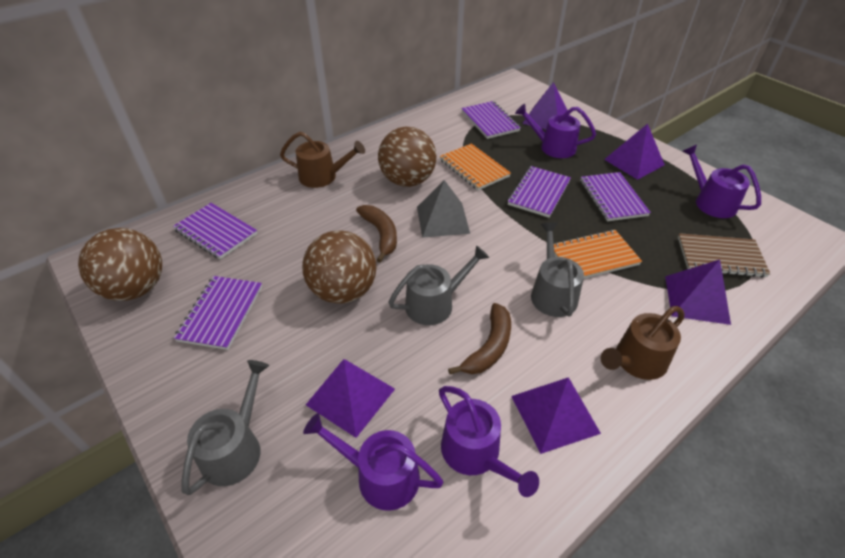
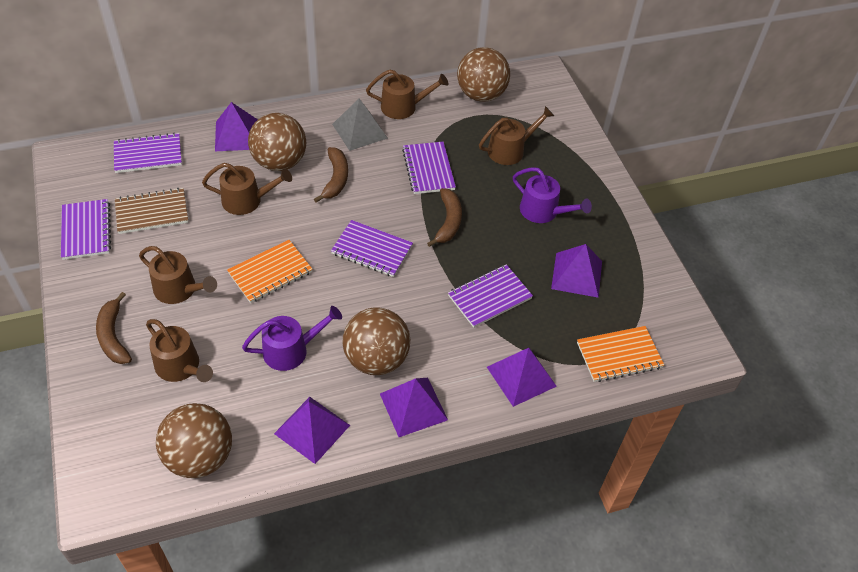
brown ball: [78,228,162,301] [302,230,376,304] [378,127,436,187] = 3 -> [156,403,232,478] [248,113,306,171] [342,307,410,375] [457,47,510,102] = 4
brown banana: [356,205,397,262] [448,303,511,374] = 2 -> [96,292,132,364] [314,147,348,203] [427,188,462,247] = 3
brown watering can: [280,132,365,188] [601,306,685,380] = 2 -> [139,246,217,304] [146,319,213,382] [202,163,292,215] [366,70,448,119] [479,106,554,165] = 5
grey watering can: [182,360,269,495] [388,245,489,325] [531,222,584,317] = 3 -> none = 0
purple watering can: [303,413,443,511] [439,386,539,497] [515,104,596,158] [682,144,761,218] = 4 -> [242,306,342,371] [513,167,592,223] = 2

